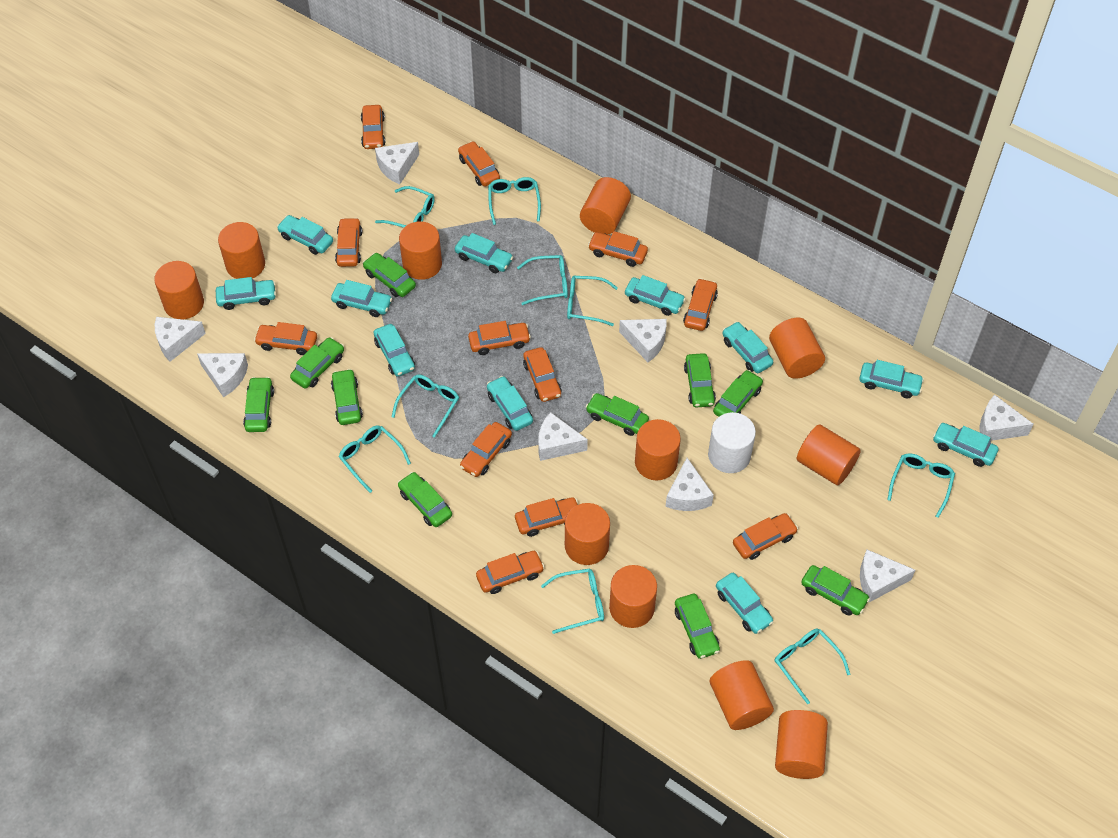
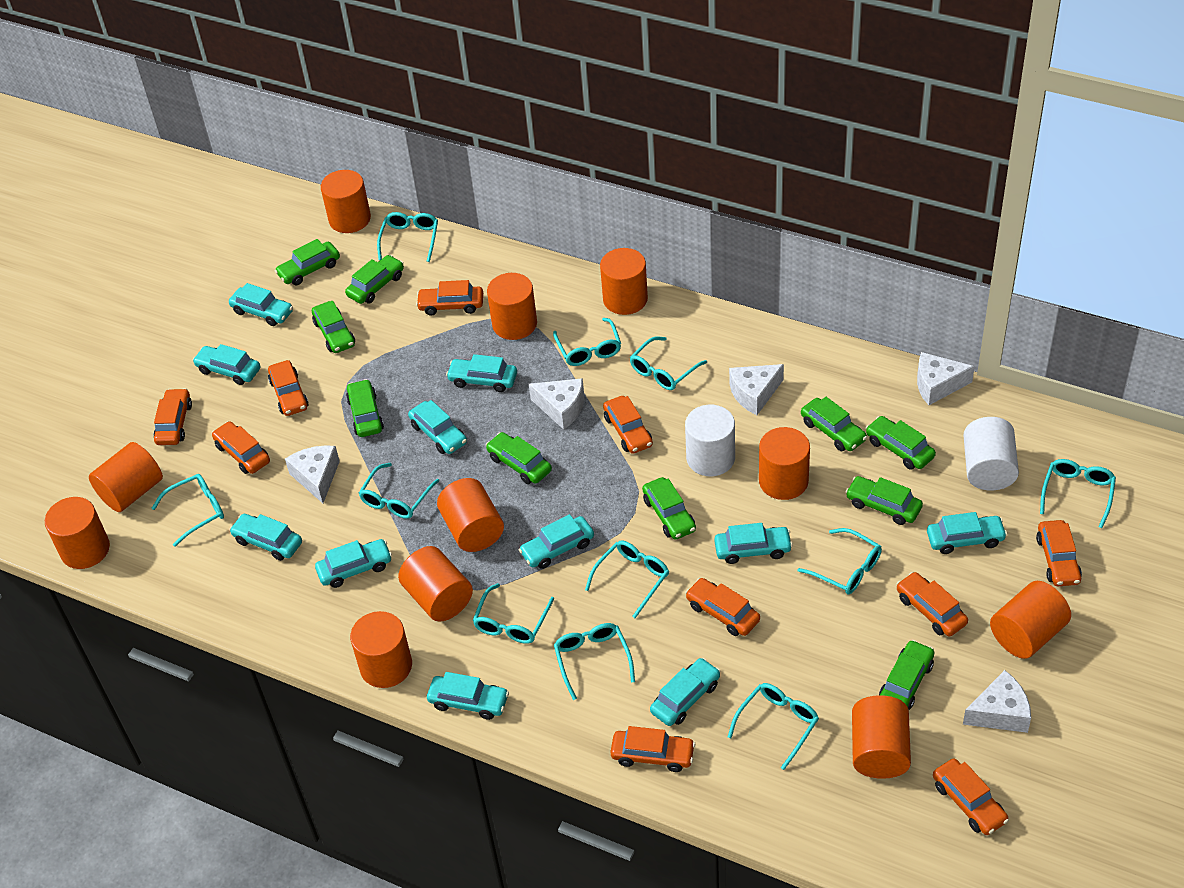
orange car: [254,322,317,355] [335,218,362,267] [361,105,386,149] [458,141,500,187] [460,422,512,477] [468,321,531,355] [476,551,544,594] [515,497,578,537] [523,347,562,402] [588,231,648,267] [683,278,718,331] [733,513,798,560] = 12 -> [154,388,192,445] [212,421,270,474] [268,360,309,416] [416,280,483,316] [603,396,653,454] [610,726,695,772] [685,578,760,636] [896,572,968,636] [933,758,1009,835] [1036,520,1082,586] = 10
turquoise glasses: [339,425,411,493] [375,186,435,228] [392,374,459,438] [488,177,541,225] [517,255,568,305] [541,568,604,634] [567,276,618,326] [775,629,850,704] [888,453,955,518] = 9 -> [151,474,224,547] [359,463,439,519] [377,212,438,262] [473,583,554,644] [553,318,621,366] [554,623,635,700] [585,541,669,618] [630,336,707,390] [728,683,819,770] [797,528,882,595] [1040,459,1116,528] = 11
white cheese: [155,317,206,362] [197,353,248,397] [375,142,419,184] [538,412,588,461] [619,319,667,362] [665,458,714,511] [860,550,915,602] [980,395,1034,441] = 8 -> [285,445,340,503] [529,378,584,429] [729,364,784,415] [917,352,975,405] [963,670,1031,733] = 5
white cylinder: [708,412,756,473] = 1 -> [685,405,735,476] [963,417,1019,491] = 2

